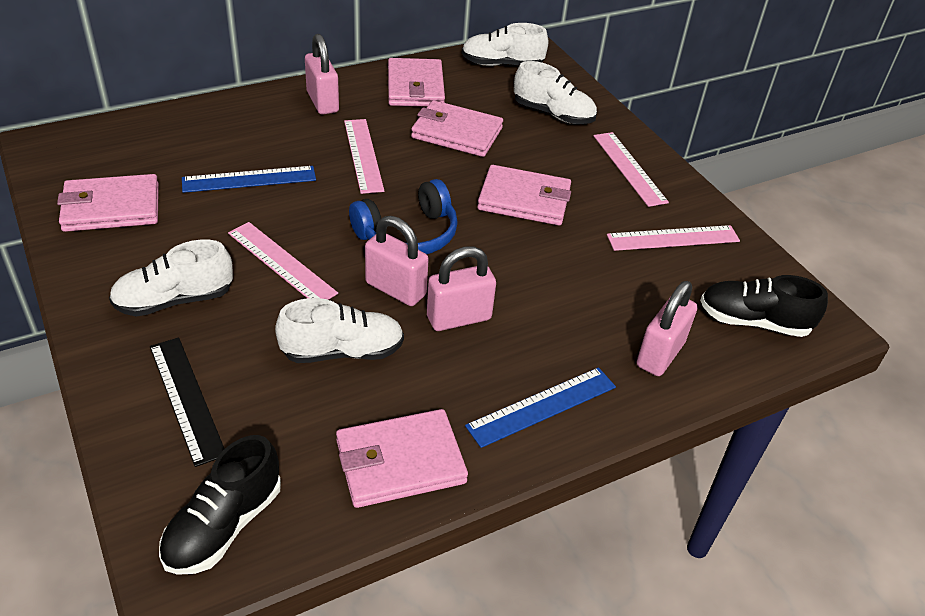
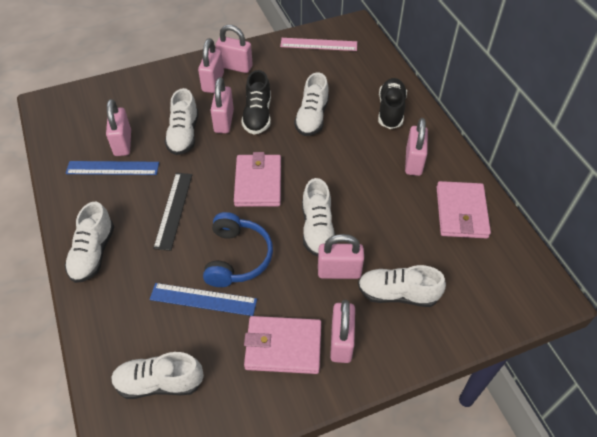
pink padlock: [305,34,339,115] [365,216,429,306] [427,246,496,331] [637,281,697,376] = 4 -> [106,99,131,156] [198,38,224,93] [211,77,234,133] [215,25,253,73] [318,234,364,279] [330,300,355,363] [405,118,428,176] = 7
pink ruler: [228,222,338,300] [344,119,384,194] [594,132,669,207] [607,225,740,251] = 4 -> [280,38,357,51] = 1
pink wallet: [57,174,159,232] [336,409,468,508] [388,58,445,107] [411,100,503,157] [477,165,571,225] = 5 -> [234,152,281,207] [244,316,321,374] [437,181,491,238] = 3
white shoe: [109,239,233,317] [275,298,404,363] [462,23,549,66] [514,61,597,124] = 4 -> [65,202,114,283] [111,352,204,399] [164,88,199,155] [294,72,329,136] [302,178,336,256] [358,265,446,307] = 6

